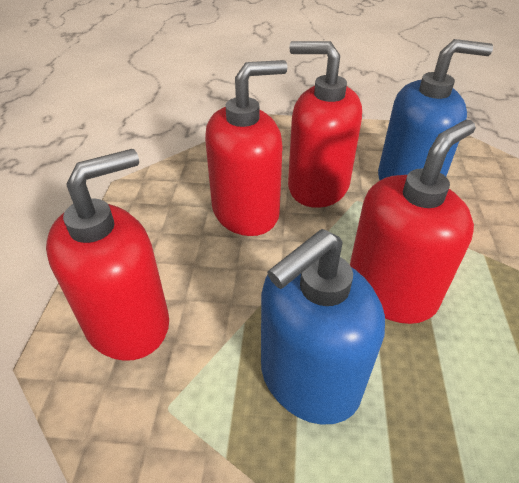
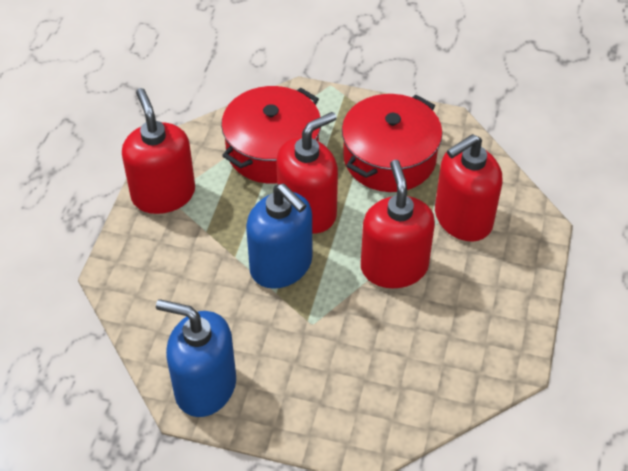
red pot: none = 0 -> [221,86,321,184] [342,94,443,192] = 2

